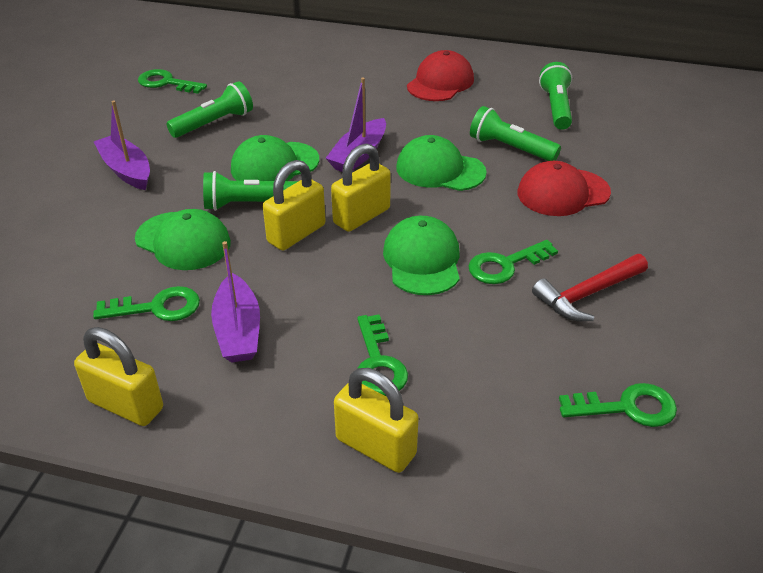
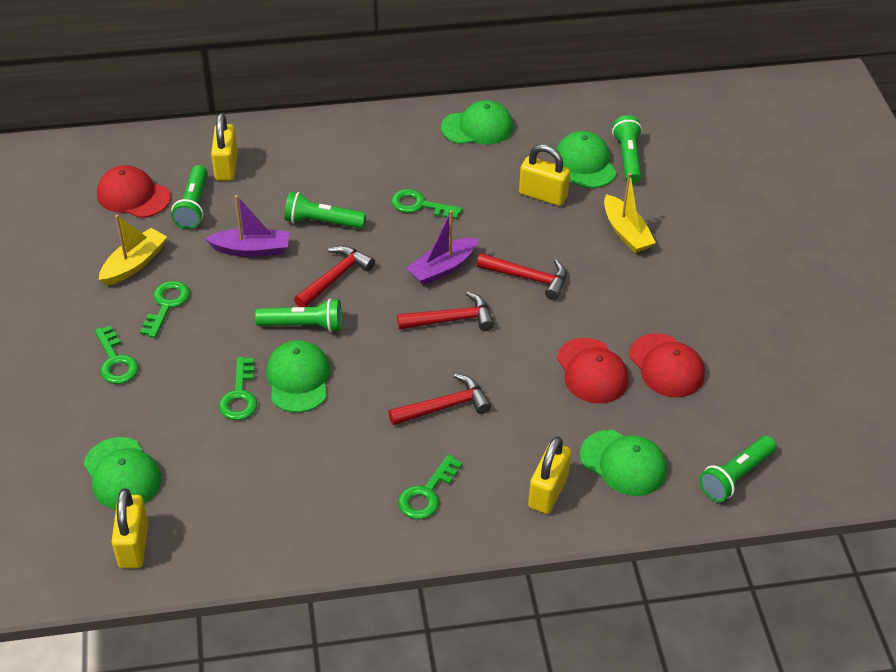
green cap: [135,209,231,270] [231,135,319,181] [383,216,460,295] [396,135,487,191] = 4 -> [84,437,161,509] [266,340,330,413] [441,100,513,144] [556,131,616,188] [580,430,667,496] = 5
green flashlight: [167,81,253,138] [203,171,298,211] [470,106,561,161] [539,62,572,130] = 4 -> [171,165,208,229] [255,298,342,332] [284,192,366,229] [612,115,642,184] [699,436,776,502] = 5
purple boat: [94,101,150,190] [211,241,260,362] [326,78,386,172] = 3 -> [205,195,289,257] [406,210,479,285] = 2
red cap: [407,50,474,101] [518,161,611,216] = 2 -> [97,165,171,218] [557,338,629,403] [629,333,705,397] = 3
red hammer: [532,254,648,321] = 1 -> [294,246,375,307] [388,374,491,426] [397,291,494,331] [477,253,567,300] = 4
yellow boat: none = 0 -> [99,215,167,286] [604,173,656,253] = 2

